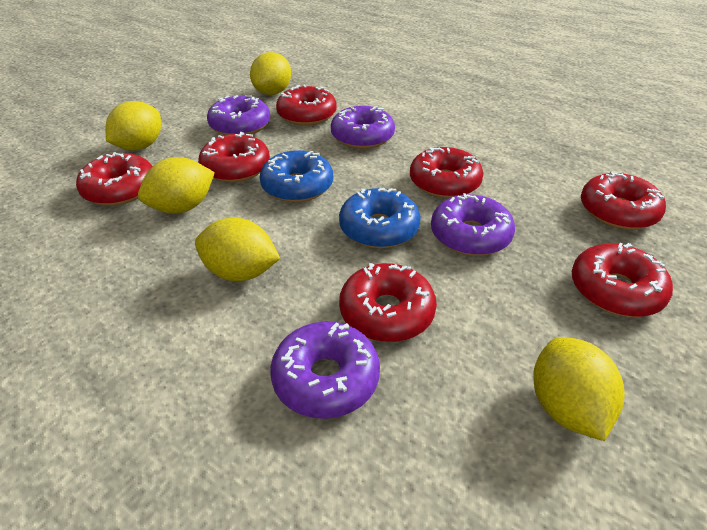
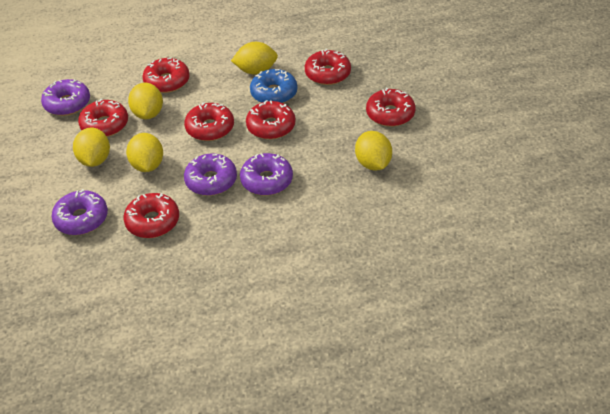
blue donut: [259,150,333,202] [339,188,421,248] = 2 -> [250,69,298,103] = 1

